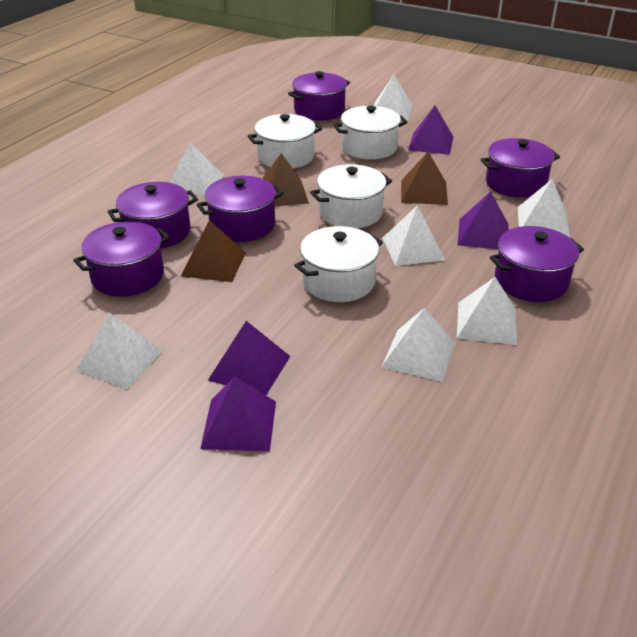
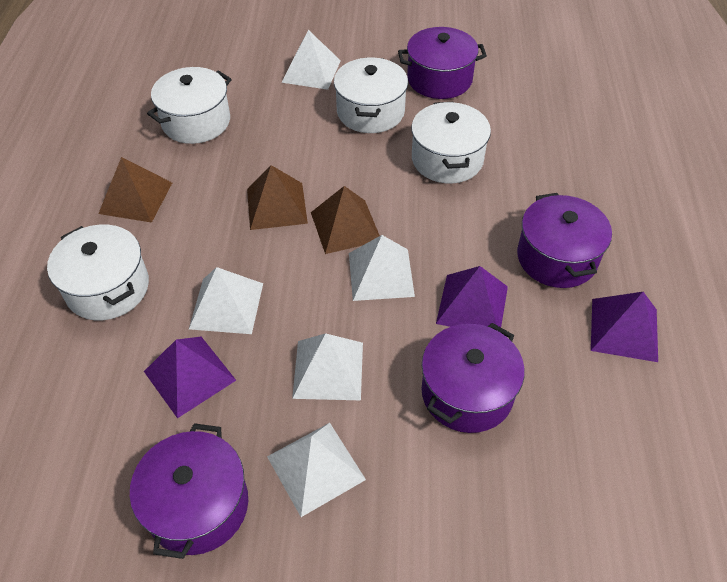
purple pot: [73,221,170,297] [108,182,198,248] [197,176,284,242] [288,71,350,121] [480,138,560,198] [490,226,584,302] = 6 -> [130,423,248,559] [398,27,487,99] [421,323,525,433] [517,193,612,288] = 4
purple pyramid: [200,376,276,452] [208,321,290,395] [408,106,453,155] [457,191,509,250] = 4 -> [144,337,236,418] [436,266,508,327] [591,292,658,362] = 3
white pyramid: [76,313,163,389] [169,142,224,196] [374,75,412,120] [382,308,455,382] [383,205,445,266] [457,277,517,345] [518,179,570,236] = 7 -> [189,267,263,334] [267,423,366,517] [281,30,341,90] [292,333,363,400] [349,235,415,301] = 5

